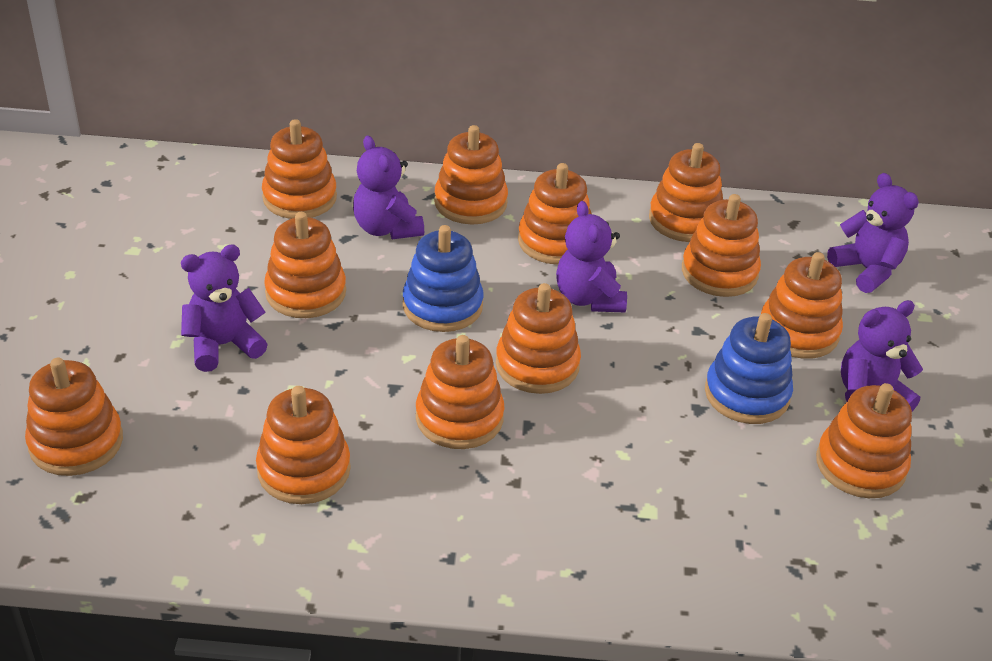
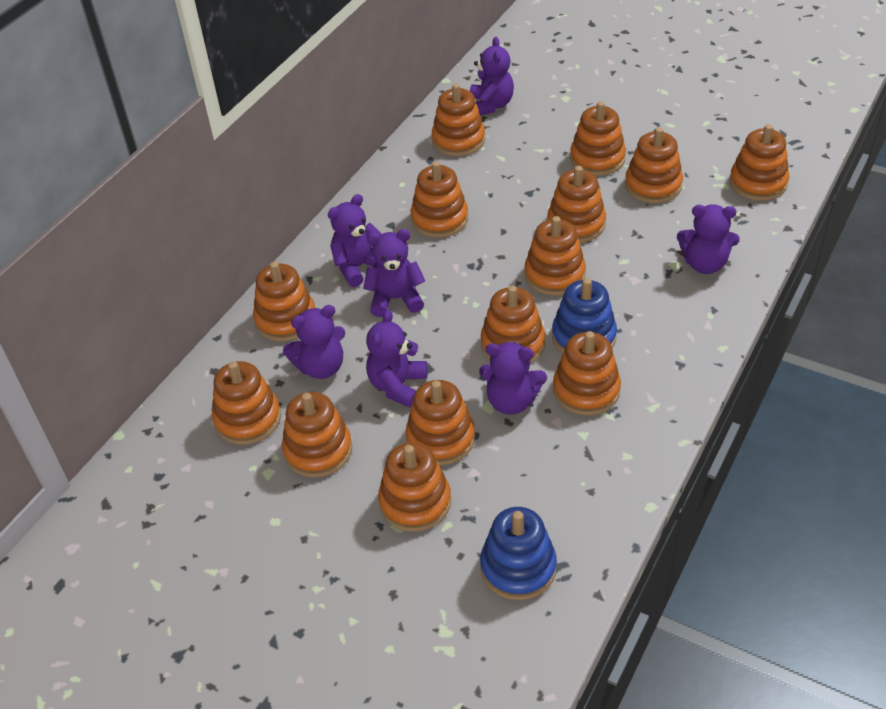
orange stacking toy: [25,358,123,476] [256,386,351,504] [262,119,337,219] [264,212,346,318] [416,335,505,449] [434,125,508,224] [496,283,581,394] [518,163,591,265] [649,143,723,242] [682,194,761,297] [761,252,843,359] [816,383,912,498] = 12 -> [212,361,281,445] [253,262,315,341] [282,392,352,477] [378,442,451,532] [406,380,475,465] [411,161,468,238] [432,83,485,156] [481,285,545,363] [524,216,586,296] [547,166,606,243] [553,331,621,415] [570,101,626,176] [625,127,683,203] [730,124,789,201] = 14
purple teddy bear: [181,244,268,372] [353,135,424,239] [556,201,627,313] [827,173,919,293] [841,300,923,411] = 5 -> [283,305,345,379] [328,194,382,287] [363,229,425,317] [366,310,427,408] [470,37,514,115] [479,342,547,415] [677,204,740,274] = 7

